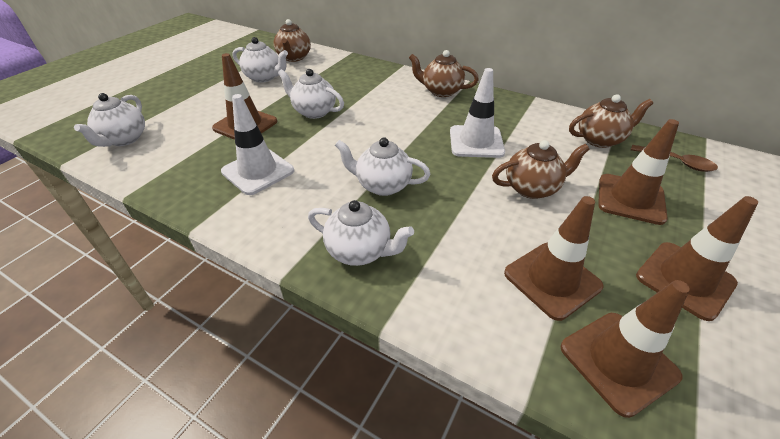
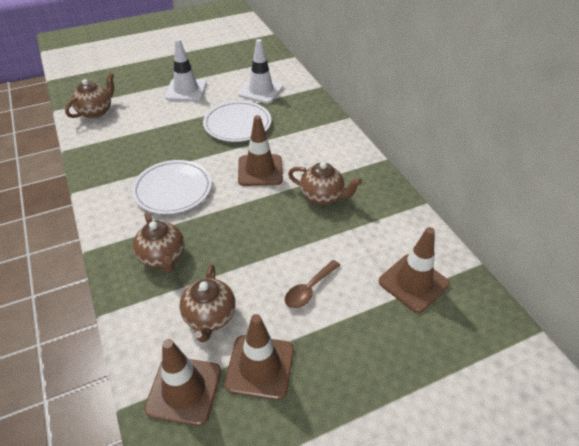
brown traffic cone: [212,53,277,140] [504,196,604,321] [560,280,690,418] [598,119,679,225] [636,196,758,321] = 5 -> [144,339,221,426] [224,314,294,400] [238,115,283,186] [379,227,449,313] = 4
white plate: none = 0 -> [132,160,212,214] [203,101,271,142] = 2
white teapot: [74,93,145,147] [233,37,288,82] [278,69,344,119] [308,200,414,266] [335,138,430,196] = 5 -> none = 0

